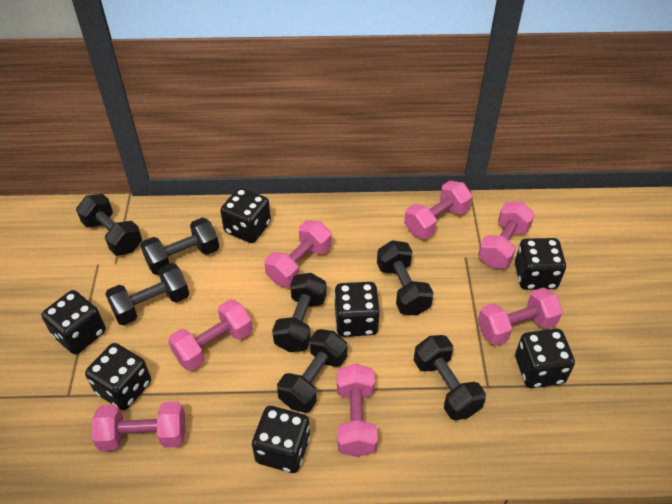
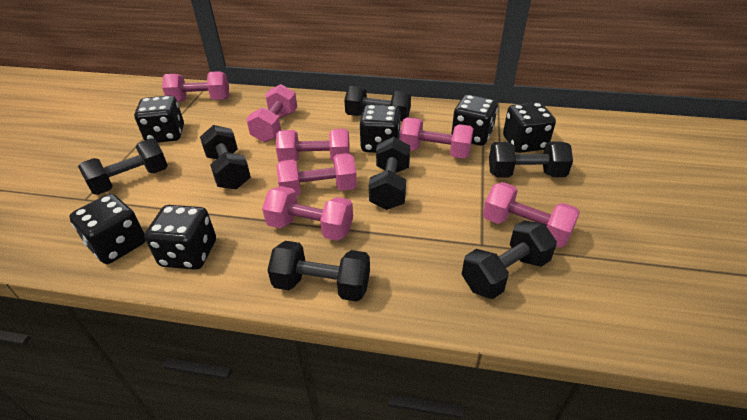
black dice: [41,290,106,354] [85,343,151,410] [220,187,271,243] [252,406,310,473] [334,282,380,337] [515,238,566,290] [515,329,575,388] = 7 -> [69,194,146,264] [134,95,184,143] [144,205,216,270] [359,104,400,153] [451,95,498,146] [503,102,556,153] = 6

